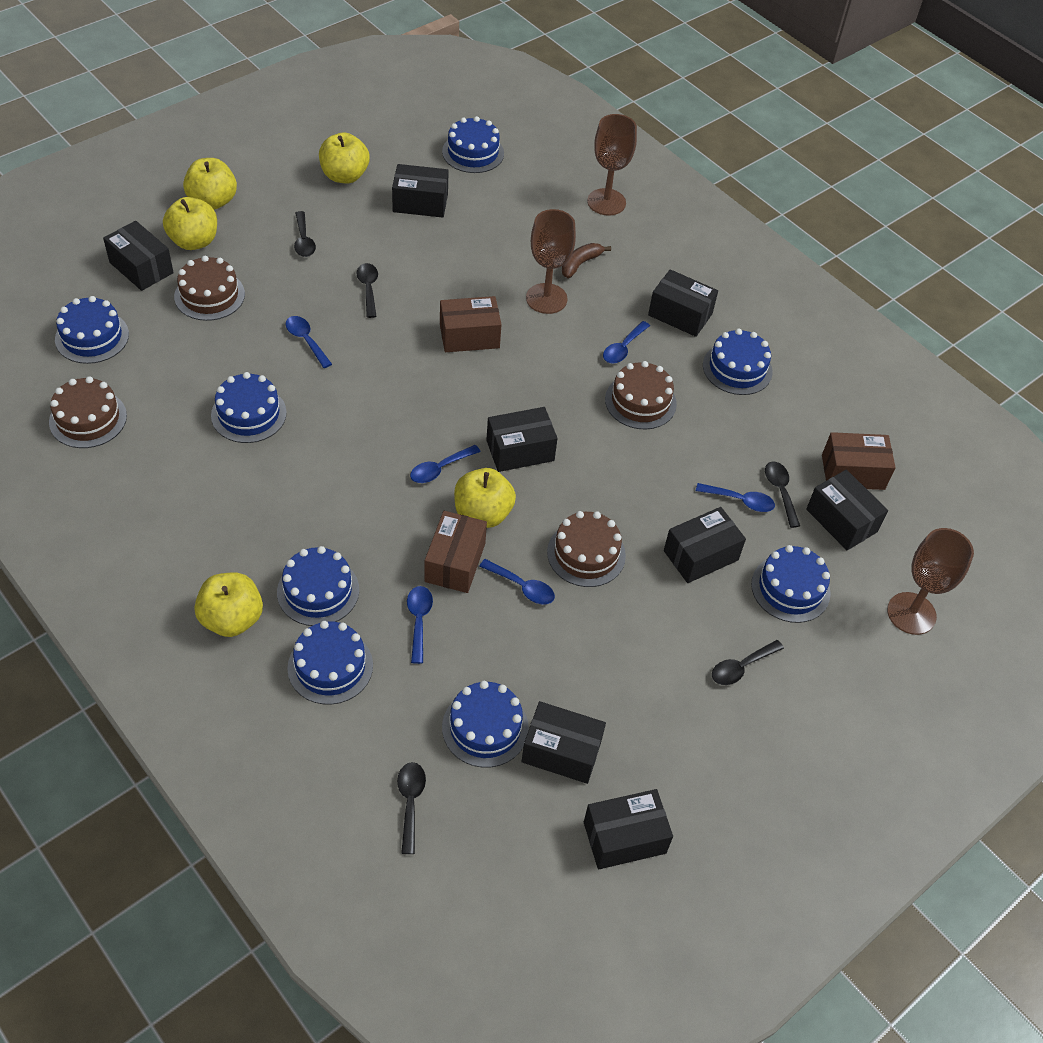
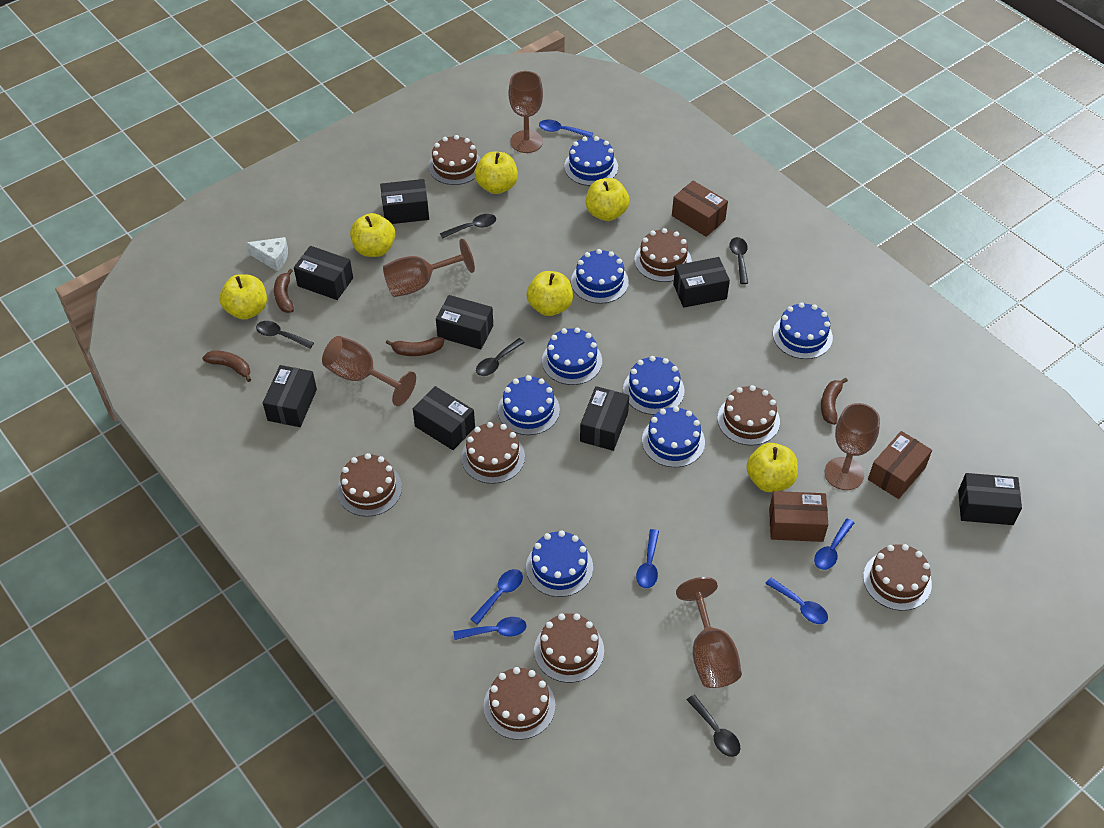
brown banana: [562,243,611,278] = 1 -> [202,351,251,382] [274,269,294,313] [386,337,444,356] [821,378,848,425] = 4
brown cake: [49,376,127,448] [174,256,245,321] [547,511,626,587] [605,361,677,429] = 4 -> [337,453,402,517] [428,135,481,185] [461,422,525,484] [483,667,555,740] [534,613,604,683] [634,228,692,282] [717,385,780,446] [863,544,932,611] = 8
brown goblet: [526,209,576,314] [587,114,637,216] [887,528,974,635] = 3 -> [322,336,416,406] [383,239,475,297] [508,71,543,153] [676,577,742,688] [824,403,880,490] = 5
white cheese: none = 0 -> [246,237,288,271] = 1
yellow apple: [163,197,217,250] [183,158,237,210] [194,572,263,637] [319,132,370,183] [454,468,516,528] = 5 -> [219,274,267,320] [350,213,395,257] [475,152,518,194] [527,271,573,316] [586,178,630,221] [746,443,798,492] = 6

